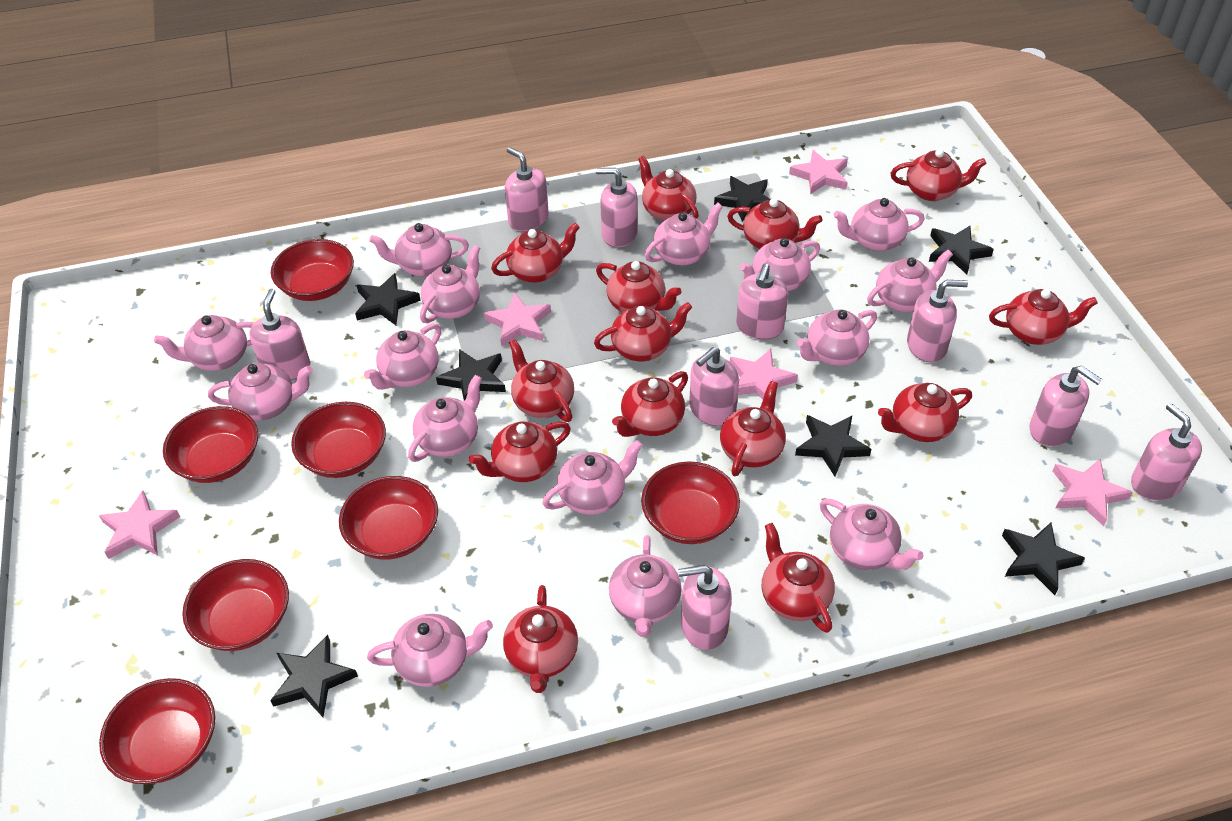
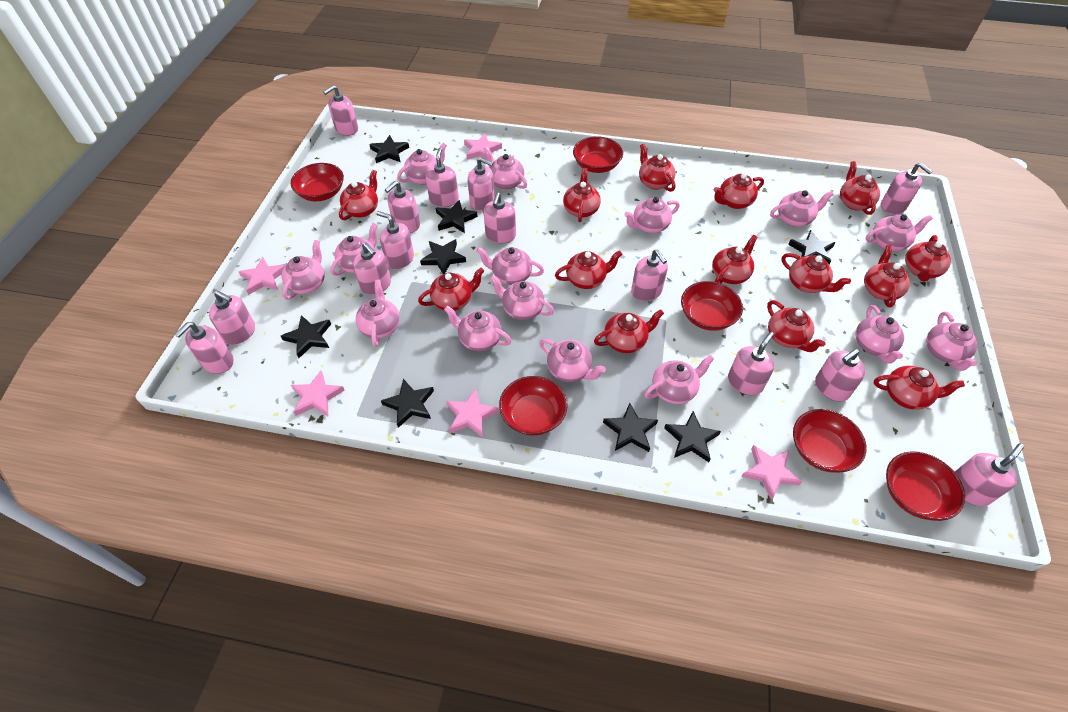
black star: [270,635,358,717] [355,273,421,325] [436,349,506,401] [714,176,771,222] [795,415,871,476] [929,226,994,274] [1002,523,1085,595] = 7 -> [281,315,331,358] [369,135,409,163] [381,379,434,428] [420,239,466,274] [436,200,478,233] [603,403,658,452] [664,411,721,462] [788,230,835,264] = 8
pink soap dispenser: [249,289,310,380] [505,147,549,231] [596,168,638,247] [678,565,732,650] [689,347,739,426] [736,263,788,339] [907,280,968,362] [1030,366,1102,446] [1131,403,1202,500] = 9 -> [175,322,234,374] [209,291,255,345] [323,85,358,136] [353,242,391,295] [376,211,414,270] [385,181,420,233] [426,148,459,207] [468,157,495,211] [484,193,516,243] [631,250,668,301] [728,332,775,395] [815,349,866,402] [881,163,933,214] [955,443,1024,506] = 14
red bowl: [99,678,215,784] [163,406,258,483] [182,559,289,651] [271,239,354,301] [291,402,386,478] [339,476,438,560] [641,461,740,544] = 7 -> [290,163,344,201] [499,376,568,436] [573,136,623,173] [681,281,743,331] [793,409,867,473] [886,451,965,521] = 6

